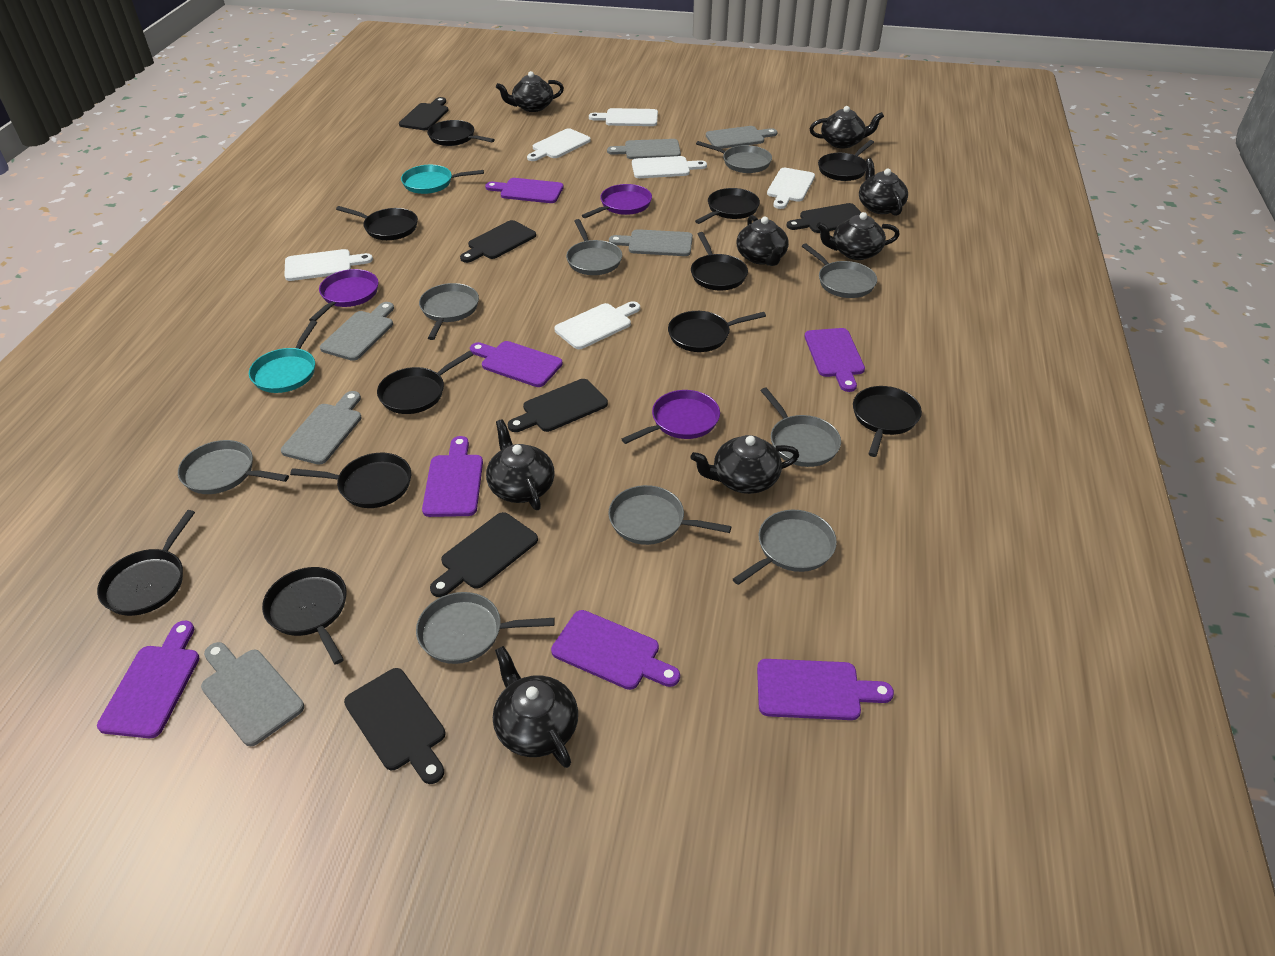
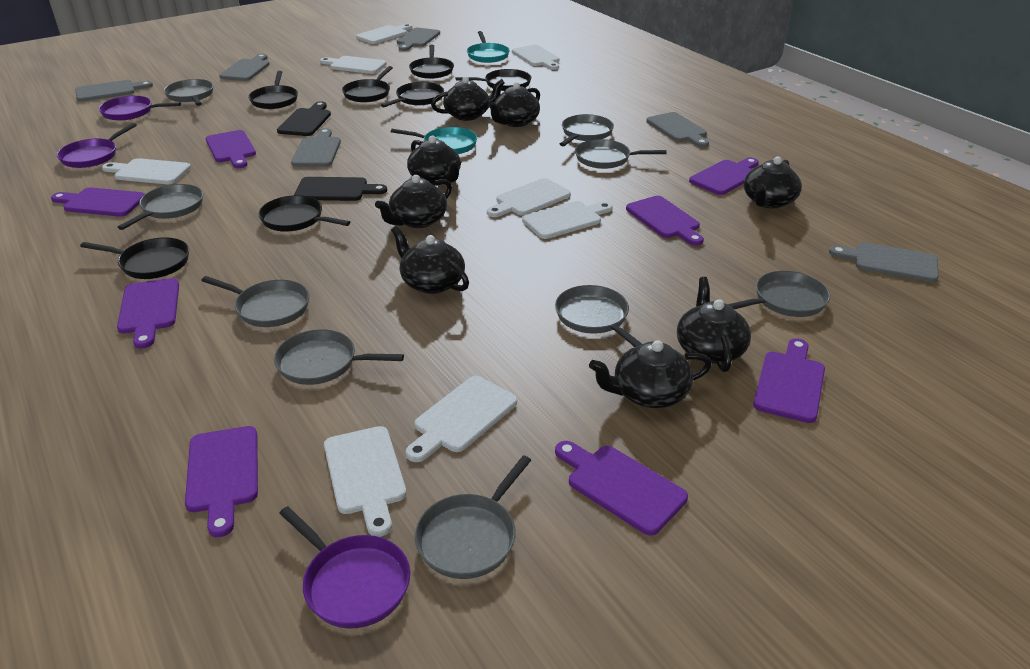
black cutting board: [344,668,445,784] [399,97,449,130] [430,512,538,597] [460,220,536,263] [508,379,608,432] [787,203,862,233] = 6 -> [277,102,331,136] [294,177,387,201] = 2
black pan: [97,510,195,616] [262,567,347,665] [290,453,411,508] [336,206,418,240] [377,351,473,414] [427,120,495,146] [668,311,766,352] [691,232,748,290] [695,188,760,224] [818,140,874,181] [853,386,922,457] = 11 -> [80,237,189,279] [248,71,298,109] [258,195,350,231] [342,66,393,103] [381,82,444,108] [409,45,454,79] [456,69,531,91] = 7
purple cutting board: [97,621,199,738] [422,436,483,517] [470,341,563,387] [485,178,564,203] [551,610,680,690] [757,659,894,720] [804,328,865,392] = 7 -> [51,188,145,217] [117,278,179,349] [185,426,258,537] [206,130,256,168] [555,441,688,535] [626,196,704,246] [689,157,759,195] [753,338,825,423] = 8
white cutting board: [285,249,373,281] [527,128,591,161] [554,301,640,349] [589,108,658,126] [632,156,707,178] [767,168,815,209] = 6 -> [102,158,191,184] [320,56,387,74] [324,426,406,537] [356,24,412,44] [406,376,517,462] [487,178,571,217] [512,45,560,70] [522,201,613,239] = 8

